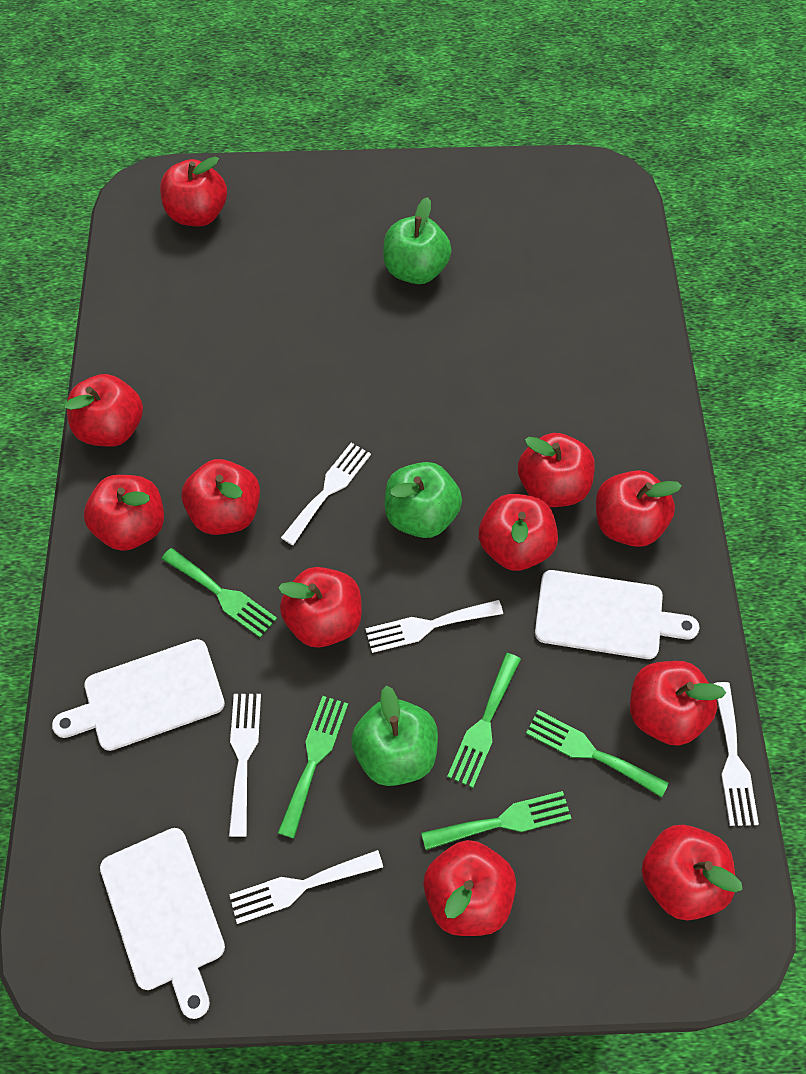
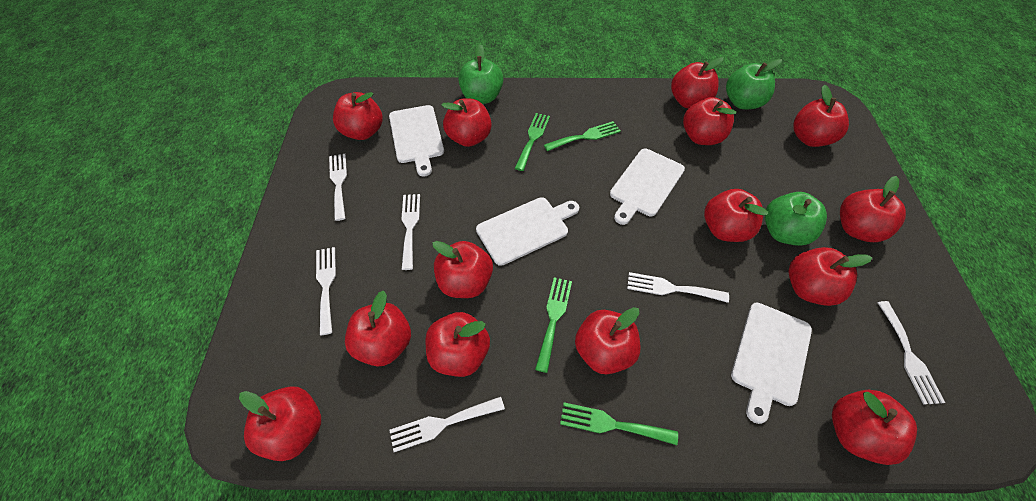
green fork: [161,548,277,638] [278,696,348,838] [421,791,572,850] [447,653,521,788] [526,710,668,798] = 5 -> [515,113,550,171] [535,277,572,373] [544,121,621,151] [560,402,678,445] = 4
red apple: [64,374,143,447] [84,475,164,551] [160,156,227,226] [182,459,260,535] [278,567,362,648] [423,840,516,936] [479,494,558,571] [518,433,595,507] [596,470,682,547] [630,661,726,746] [641,825,743,921] = 11 -> [239,386,321,461] [333,92,383,140] [345,291,411,367] [425,312,490,377] [432,241,493,298] [441,99,492,147] [575,307,640,375] [671,57,723,108] [683,97,736,145] [704,189,768,242] [789,247,872,306] [793,85,849,147] [832,389,917,465] [840,176,906,242] = 14
white cutting board: [52,639,225,751] [100,828,225,1019] [535,570,699,659] = 3 -> [389,105,444,176] [476,197,579,266] [610,149,685,225] [731,302,812,424] = 4
white fork: [229,694,261,837] [229,850,383,924] [281,443,371,545] [365,600,503,653] [713,682,759,826] = 5 -> [316,247,336,335] [329,154,347,221] [389,397,505,452] [401,194,420,270] [627,272,729,303] [877,301,945,405] = 6

